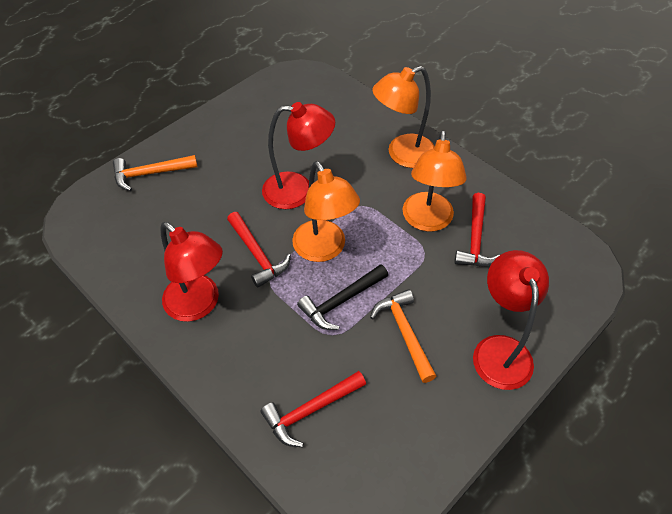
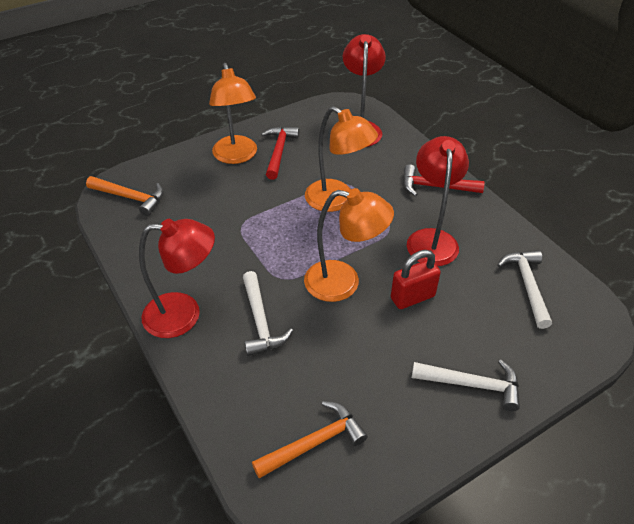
black hammer: [297,264,388,330] = 1 -> none = 0
red hammer: [227,212,291,288] [260,371,366,447] [454,193,501,266] = 3 -> [261,126,299,180] [403,164,484,196] = 2
red padlock: none = 0 -> [391,250,441,309] = 1
white hammer: none = 0 -> [243,271,293,356] [412,360,520,411] [497,250,552,329] = 3

